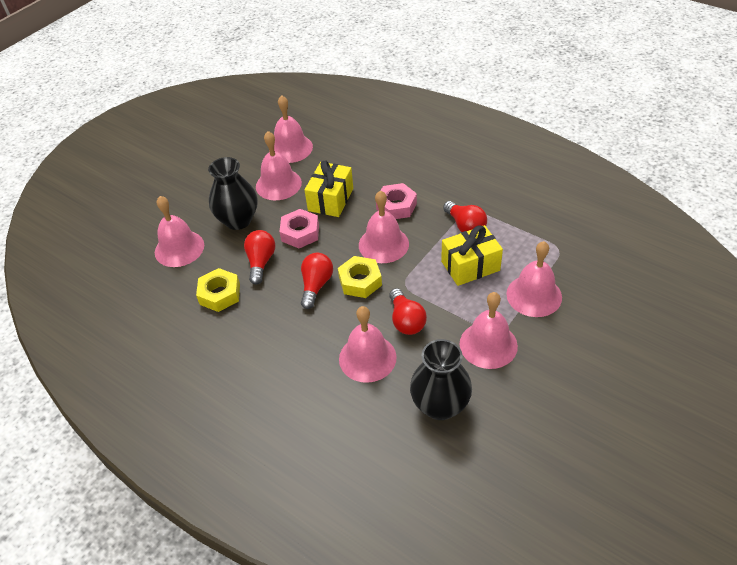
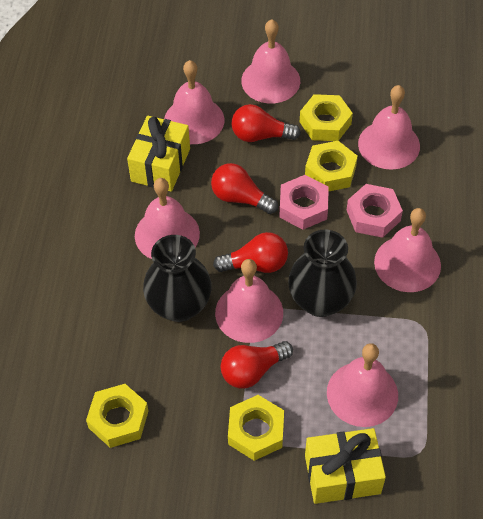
yellow nut: [196,268,240,312] [338,256,382,298] = 2 -> [86,384,148,448] [228,395,284,461] [300,94,353,141] [305,141,358,192] = 4

